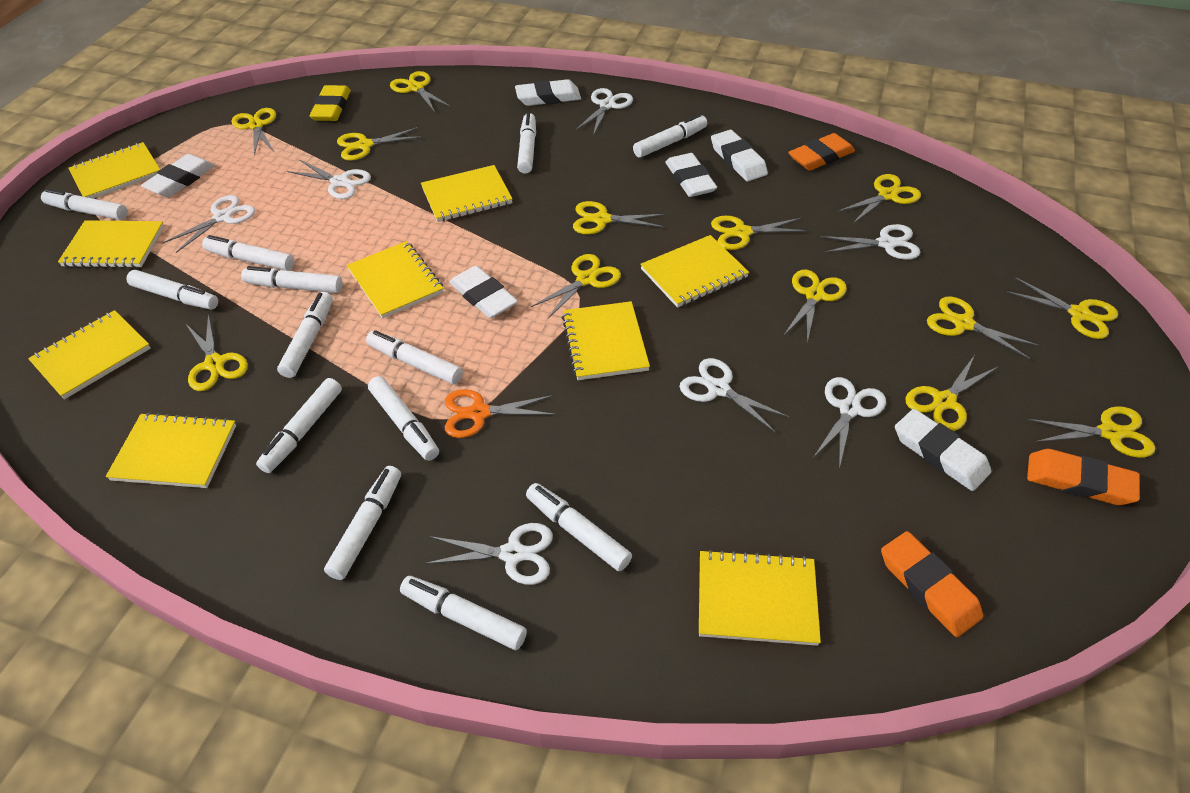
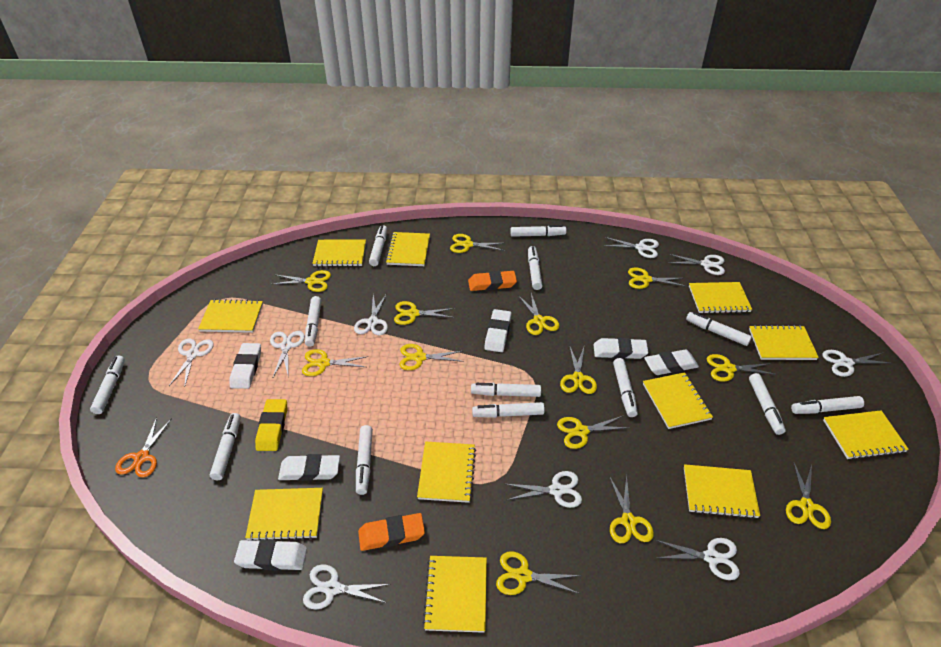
orange eraser: [788,133,855,171] [881,531,983,637] [1027,449,1140,505] = 3 -> [358,513,425,551] [468,271,517,291] = 2
white scissors: [163,195,256,253] [287,159,371,199] [425,523,553,585] [576,88,633,135] [679,358,790,433] [813,377,886,469] [821,224,920,260] = 7 -> [169,339,214,386] [270,331,305,378] [303,564,391,609] [354,293,388,335] [506,471,582,508] [603,237,659,258] [656,538,740,580] [668,254,725,275] [822,350,890,377] = 9
yellow notebook: [28,310,151,399] [58,220,164,268] [68,142,160,199] [106,412,236,488] [347,241,444,319] [421,165,513,222] [562,301,650,380] [640,235,749,308] [699,549,821,646] = 9 -> [198,299,263,333] [245,488,323,541] [312,240,366,267] [385,232,430,266] [417,442,476,503] [423,556,487,633] [643,372,713,429] [684,464,760,519] [689,282,752,314] [749,325,819,360] [823,410,909,460] = 11

